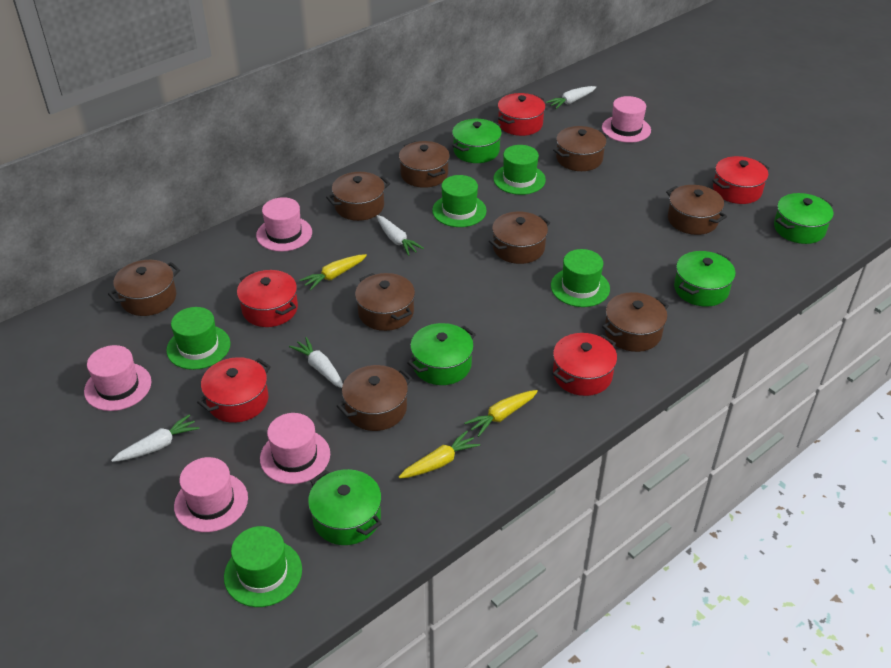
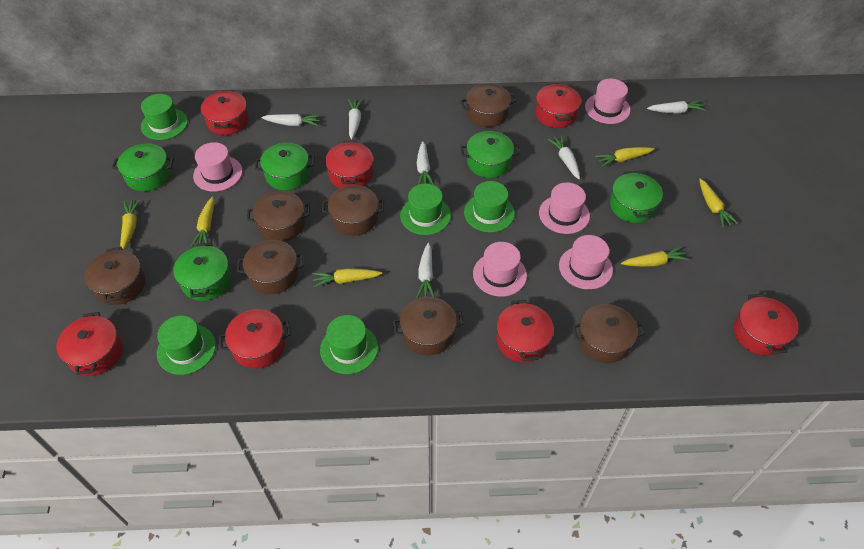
brown pot: [108,260,180,316] [326,172,390,221] [337,365,413,431] [355,273,415,331] [399,141,450,188] [489,212,550,264] [553,126,608,171] [602,292,669,352] [666,185,727,235] = 9 -> [84,247,145,305] [237,240,303,294] [247,191,310,242] [322,185,384,236] [393,297,464,356] [460,83,516,127] [572,304,644,363] = 7
red pot: [197,357,271,423] [237,270,298,327] [498,93,546,136] [553,333,617,396] [712,156,769,204] = 5 -> [56,312,123,376] [201,90,249,135] [219,309,291,369] [325,141,373,188] [496,300,554,363] [535,83,581,128] [734,294,798,356] = 7
white carrot: [111,414,199,462] [289,337,343,388] [377,215,424,256] [546,86,596,109] = 4 -> [261,114,321,126] [348,99,363,139] [416,243,435,299] [417,141,434,185] [548,135,580,179] [647,100,706,114] = 6
yellow carrot: [300,254,367,291] [399,431,480,479] [464,390,538,437] = 3 -> [120,199,141,250] [191,197,214,247] [312,268,382,288] [595,147,654,167] [621,246,689,267] [699,179,738,228] = 6

